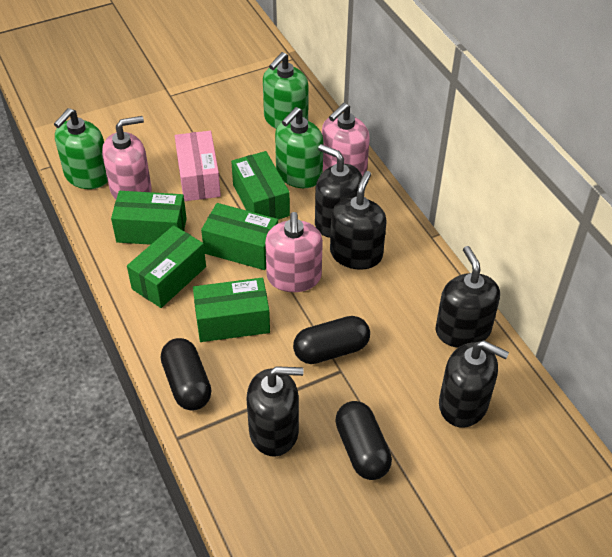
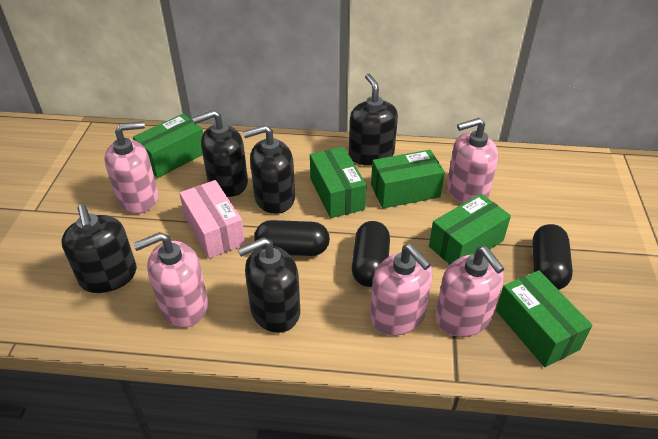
green soap dispenser: [54,108,108,189] [263,52,309,129] [275,107,324,188] = 3 -> none = 0
pink soap dispenser: [102,116,152,199] [265,212,323,292] [322,103,369,177] = 3 -> [104,121,158,214] [133,232,208,328] [370,244,433,336] [435,246,504,337] [447,118,498,204] = 5

